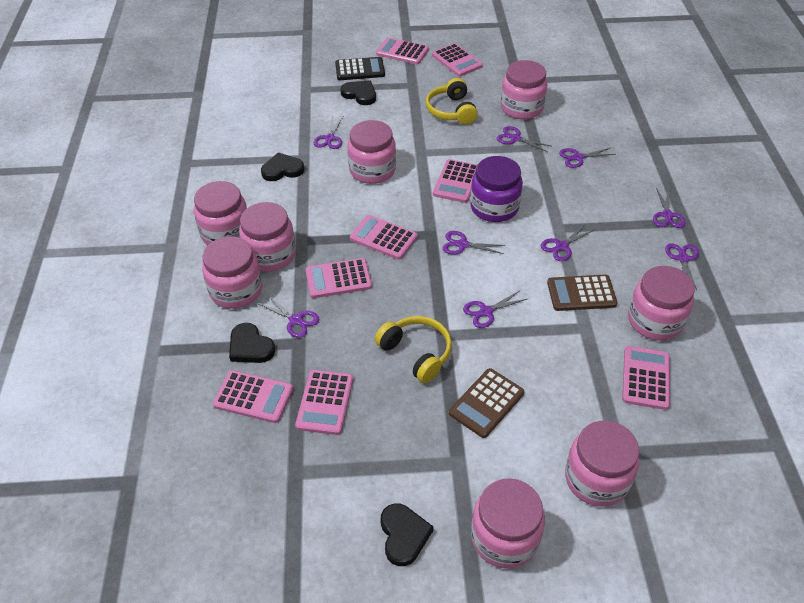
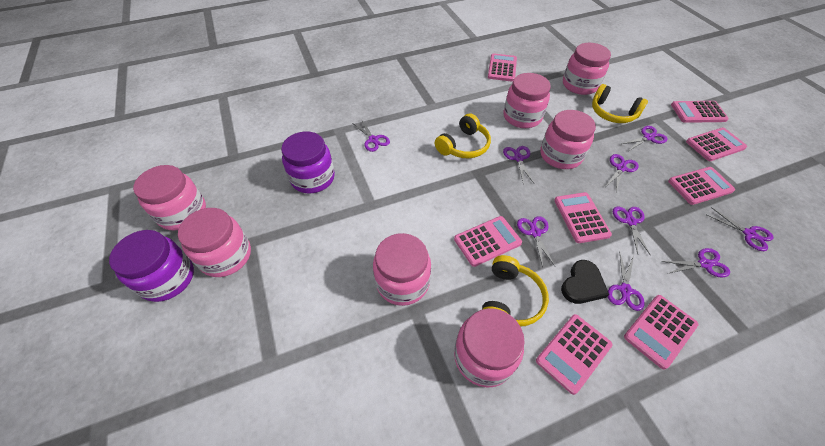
black calculator: [335,57,385,80] = 1 -> none = 0
black heart: [229,323,275,363] [261,152,304,181] [340,80,376,105] [380,503,434,566] = 4 -> [561,260,609,304] = 1
brown calculator: [449,368,524,438] [547,275,618,311] = 2 -> none = 0
pink jar: [194,181,247,245] [202,236,262,309] [239,202,296,272] [347,120,396,184] [471,478,545,569] [501,60,547,119] [565,421,639,507] [628,266,695,341] = 8 -> [133,165,206,230] [178,208,251,277] [373,233,431,306] [454,308,525,387] [503,73,551,128] [540,110,596,169] [563,43,611,95] = 7
purple jar: [470,156,523,222] = 1 -> [109,230,194,302] [281,132,335,193] = 2
yellow headphones: [375,316,452,383] [425,78,478,125] = 2 -> [435,113,491,158] [482,255,549,326] [592,84,648,123] = 3

